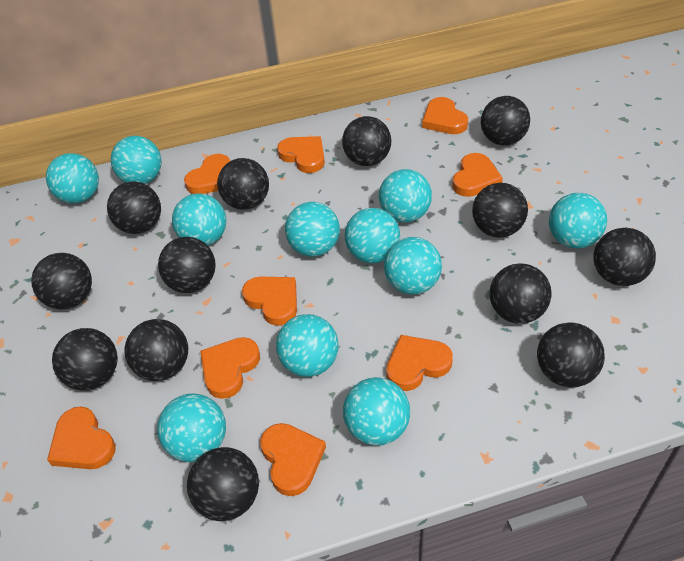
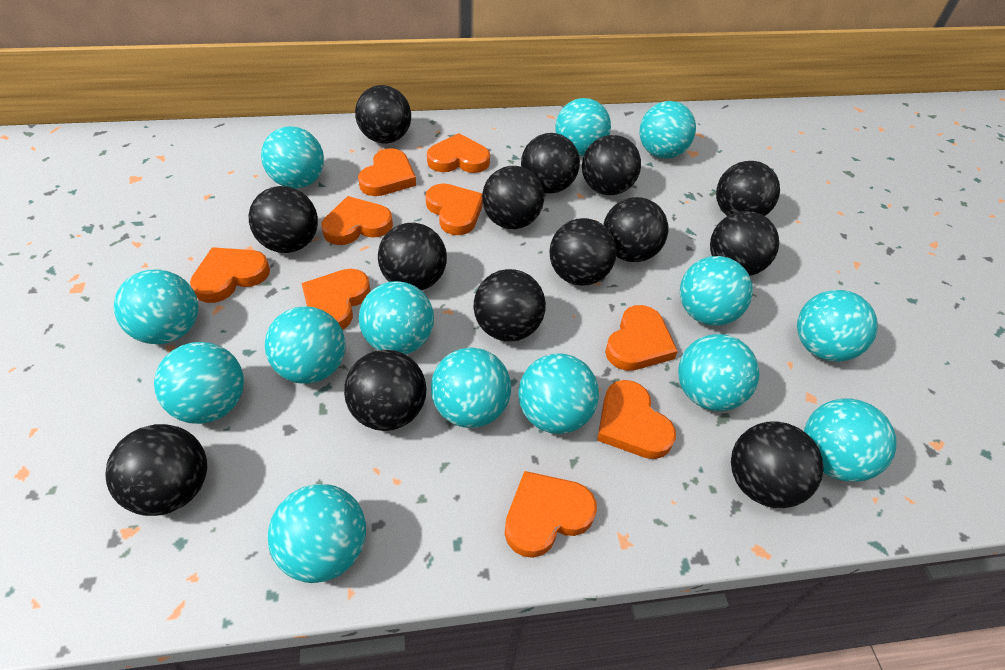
black ball: [31,253,92,310] [52,328,118,391] [107,181,161,234] [125,319,188,381] [158,237,216,293] [187,447,259,521] [217,158,269,210] [342,116,391,166] [472,183,528,238] [481,96,530,145] [490,263,552,324] [537,322,605,388] [593,228,656,286] = 13 -> [105,424,207,516] [249,186,318,253] [344,350,427,431] [355,85,411,143] [378,223,447,291] [474,269,546,342] [482,166,544,229] [521,133,580,194] [549,218,617,286] [582,135,641,195] [603,197,668,262] [710,211,779,276] [716,161,780,216] [731,421,824,508] = 14
turquoise ball: [46,153,99,204] [111,136,162,184] [157,393,226,462] [172,193,226,246] [276,314,339,377] [285,202,340,257] [343,377,410,446] [345,208,400,264] [379,169,432,223] [384,237,442,295] [549,193,607,249] = 11 -> [114,270,198,344] [154,342,244,424] [261,126,324,189] [265,306,346,384] [268,484,366,583] [359,281,434,354] [431,347,511,428] [518,354,599,434] [555,98,611,156] [640,101,696,158] [678,334,759,411] [680,256,753,326] [797,290,878,362] [804,398,897,482] = 14

